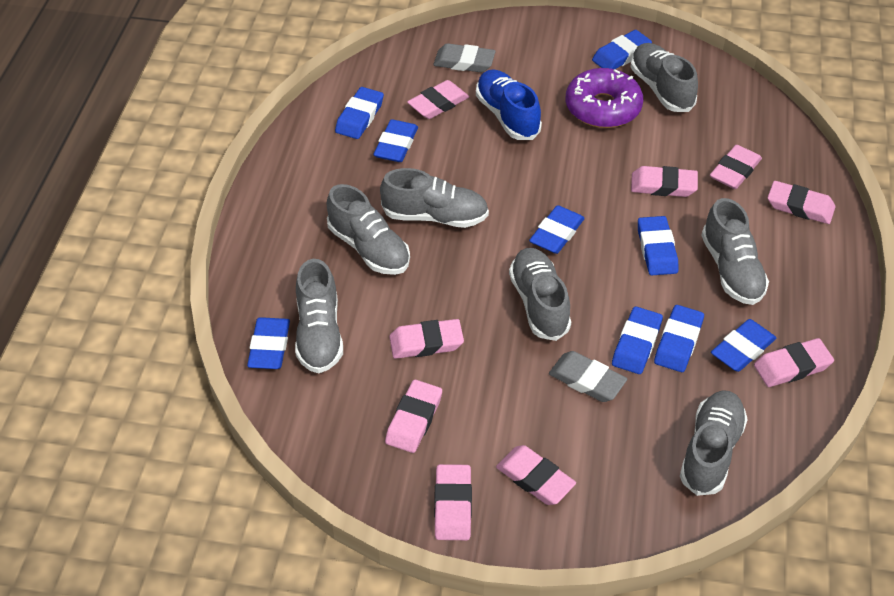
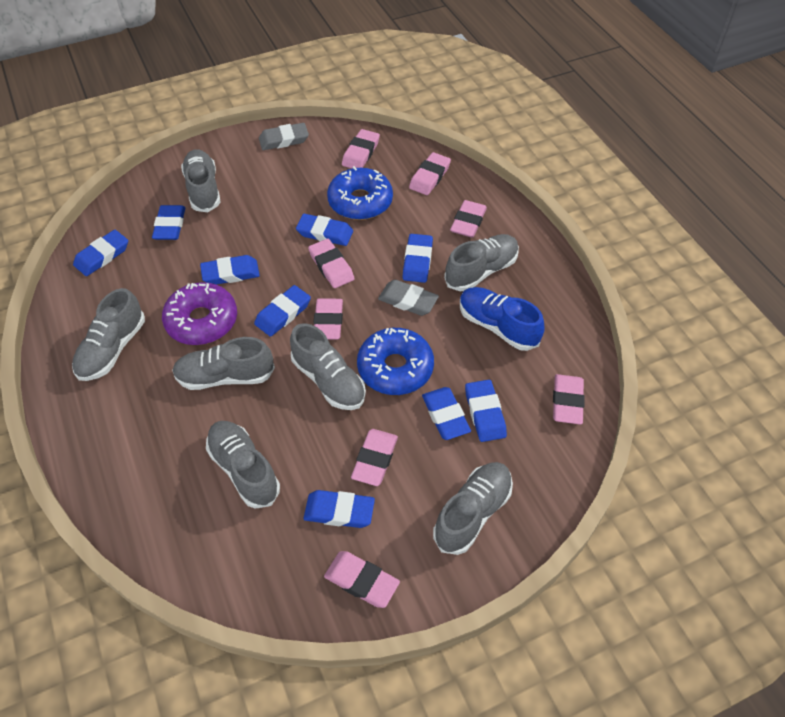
blue donut: none = 0 -> [327,166,393,220] [357,328,434,395] = 2
pink eraser: [385,380,442,453] [389,319,464,359] [407,80,469,119] [434,464,472,540] [496,445,576,505] [631,166,698,197] [710,145,762,189] [754,338,834,387] [768,181,835,224] = 9 -> [308,239,355,288] [313,298,343,340] [324,551,400,608] [342,129,380,168] [351,429,398,486] [409,152,451,195] [450,200,487,238] [553,374,585,425] = 8

